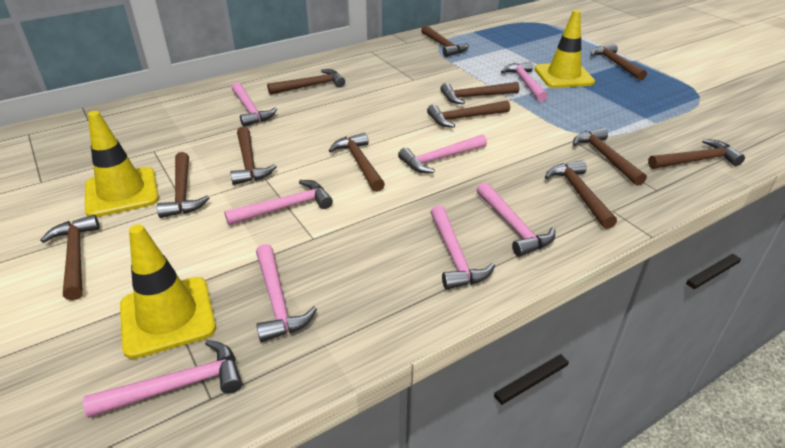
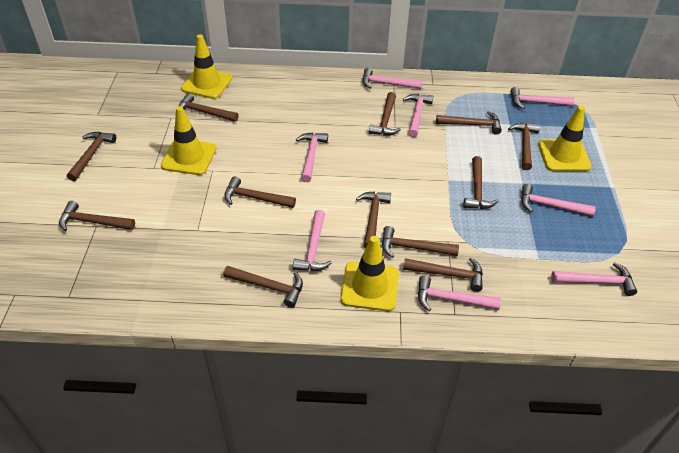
yellow traffic cone: [85,111,159,217] [120,224,216,359] [534,10,595,88] = 3 -> [161,106,216,175] [181,34,232,99] [340,236,399,311] [538,106,592,171] = 4

